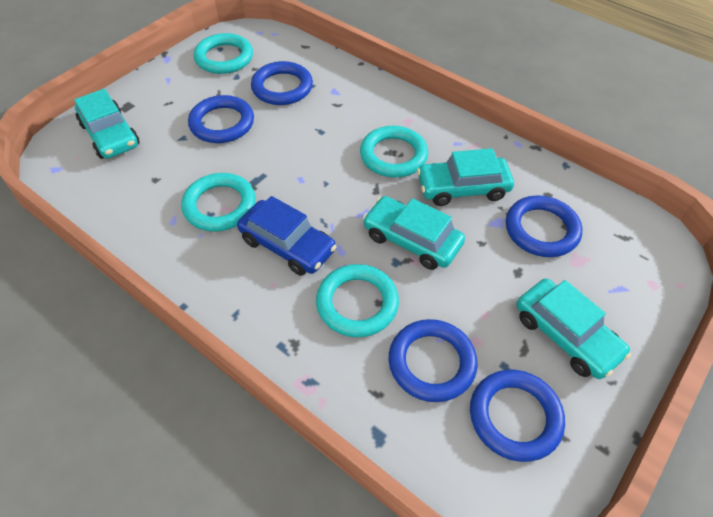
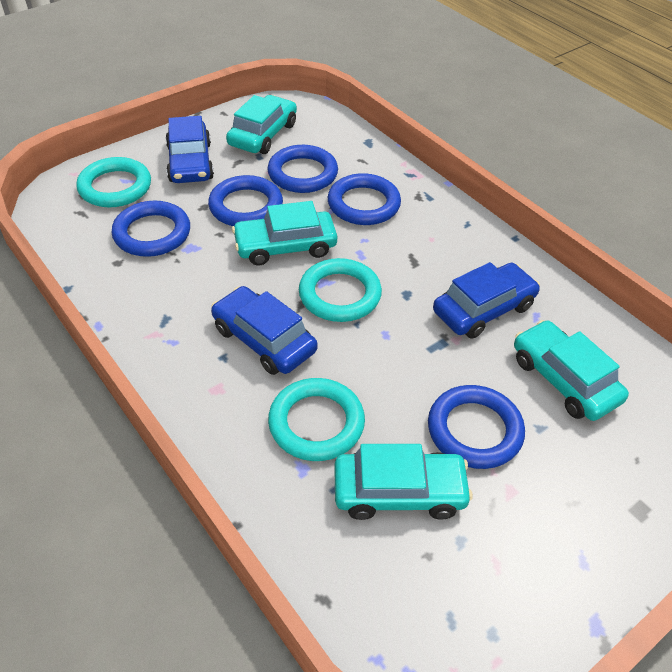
blue car: [237,196,337,276] = 1 -> [165,116,214,183] [211,286,318,375] [433,262,540,339] = 3
turquoise ring: [181,173,256,232] [194,33,253,74] [316,264,399,337] [360,126,428,178] = 4 -> [76,157,151,207] [268,378,365,461] [299,258,382,322] = 3

